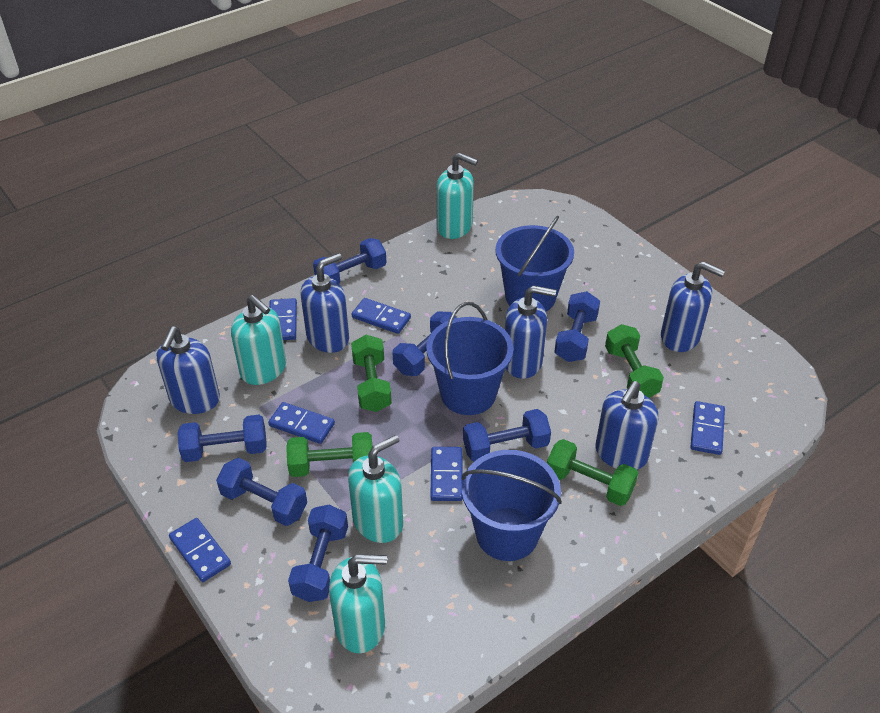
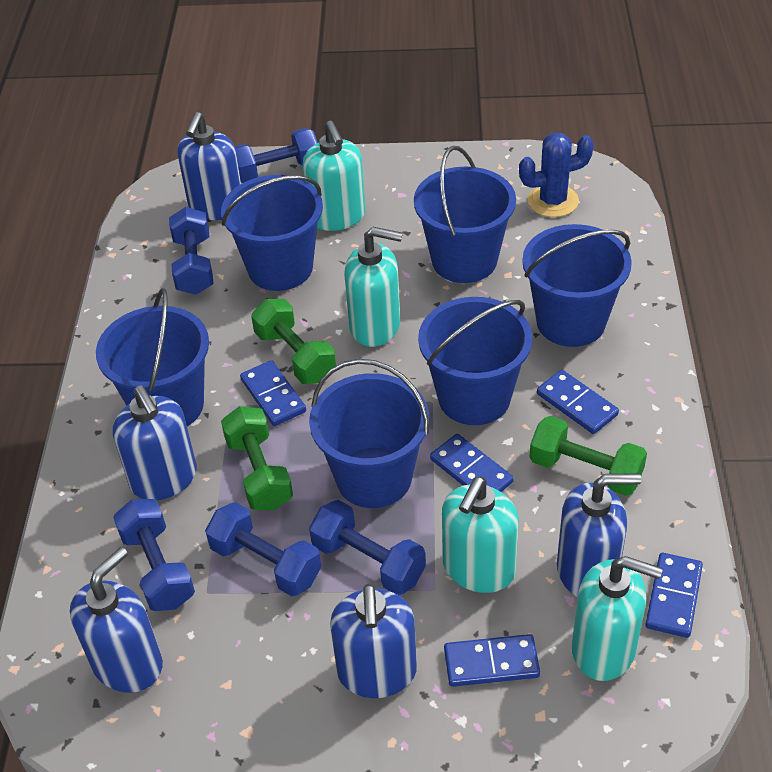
blue bucket: [426,302,513,415] [461,450,562,561] [495,216,574,311] = 3 -> [96,288,209,426] [221,175,323,291] [309,359,429,508] [414,146,516,283] [418,297,532,425] [522,224,632,347] = 6
blue cactus: none = 0 -> [519,133,594,217] = 1
blue domino: [169,518,231,582] [268,402,335,444] [269,298,297,340] [352,298,411,334] [431,447,463,501] [690,401,725,455] = 6 -> [240,360,306,426] [430,434,514,492] [444,634,540,687] [537,370,619,434] [645,553,703,638] = 5
blue dumbbell: [178,415,267,462] [216,458,307,526] [288,504,348,602] [313,238,386,284] [393,312,456,376] [463,409,551,462] [554,291,600,362] = 7 -> [113,499,195,611] [169,207,214,295] [205,502,321,596] [235,128,318,183] [309,500,426,595] = 5
green dumbbell: [286,432,372,477] [351,335,392,412] [547,439,638,506] [605,324,664,398] = 4 -> [221,406,293,511] [251,299,336,384] [530,416,647,496] = 3

